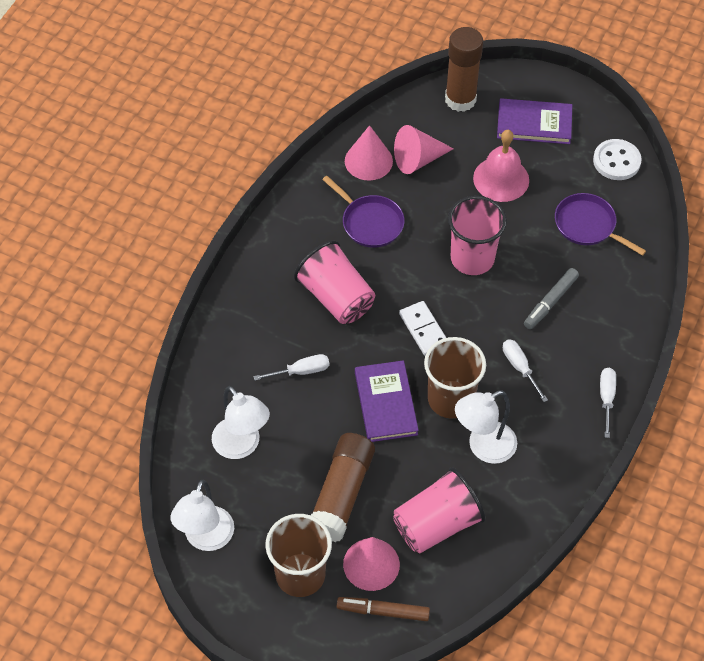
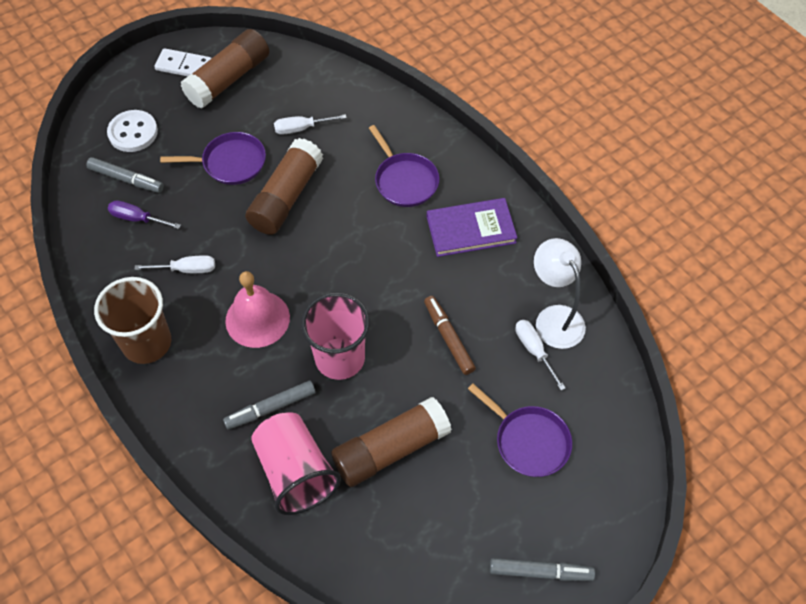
brown cup: [265,514,332,597] [424,337,486,418] = 2 -> [94,277,171,364] = 1
brown glue stick: [311,433,375,542] [445,27,483,112] = 2 -> [180,29,269,109] [245,138,323,235] [331,397,452,487] = 3
grey marker: [524,268,579,329] = 1 -> [86,157,164,193] [223,381,316,430] [490,558,595,581] = 3
pink cone: [343,537,400,591] [345,125,393,181] [394,125,454,174] = 3 -> none = 0
pink cup: [294,241,375,324] [393,467,485,553] [448,196,507,275] = 3 -> [251,412,341,515] [301,293,370,380] = 2
purple book: [355,360,419,442] [497,98,572,144] = 2 -> [427,198,517,257] = 1
purple pan: [322,176,405,248] [555,193,646,256] = 2 -> [160,132,266,185] [369,125,439,207] [468,384,572,477] = 3
purple screwdriver: none = 0 -> [108,200,181,229] = 1
white lamp: [170,480,234,551] [212,386,270,459] [455,390,517,464] = 3 -> [534,238,586,349] = 1

